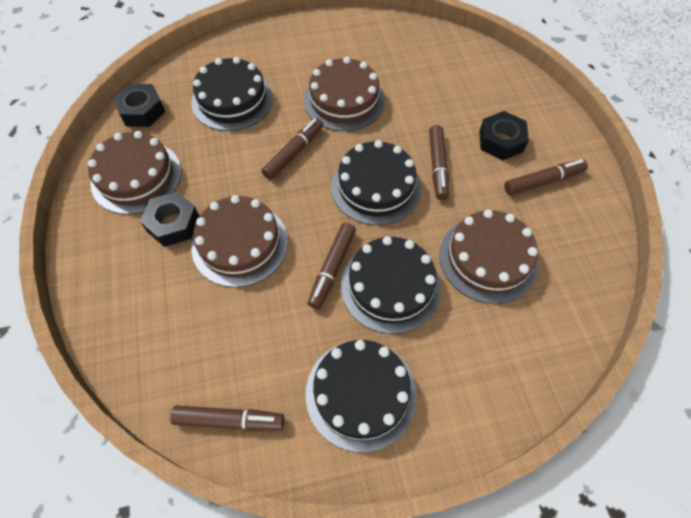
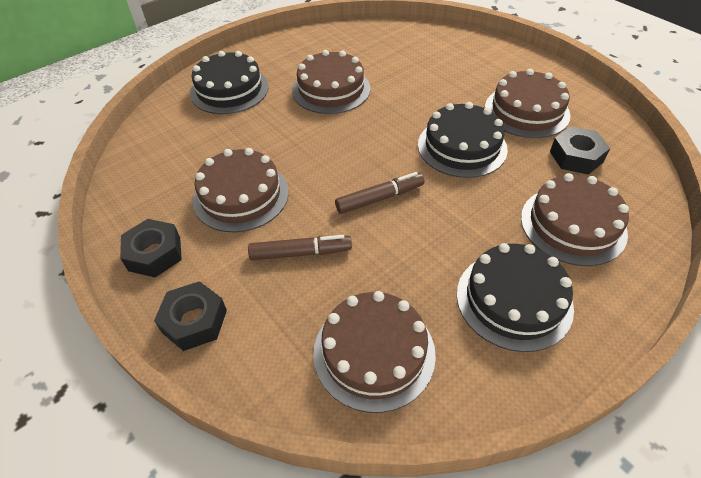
black cake: [191,57,273,131] [306,340,417,452] [331,140,421,225] [341,236,441,334] = 4 -> [190,51,269,114] [418,102,508,178] [457,243,574,352] = 3
brown cake: [88,131,181,214] [191,195,288,287] [304,57,385,131] [439,209,538,304] = 4 -> [193,148,289,232] [292,50,370,114] [313,291,436,413] [485,69,570,138] [521,173,629,266] = 5
brown marker: [170,406,284,431] [261,118,323,180] [308,223,356,309] [429,125,449,200] [504,159,588,195] = 5 -> [248,235,352,260] [335,172,425,214] = 2

